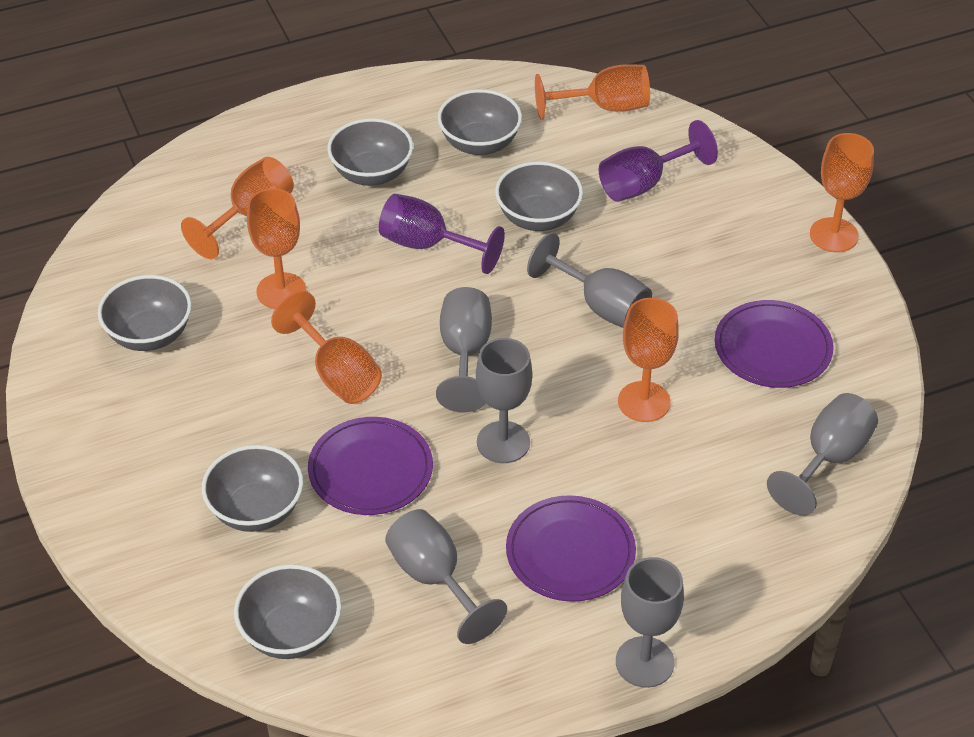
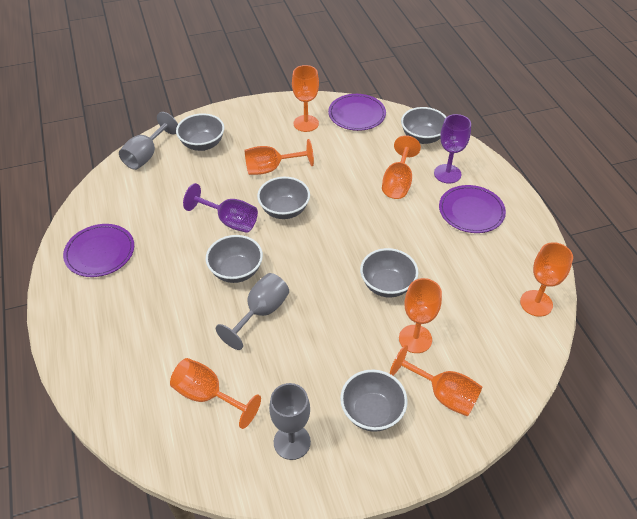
grey goblet: [385,509,507,644] [436,287,492,412] [476,338,532,463] [527,233,652,328] [616,557,684,688] [767,393,878,516] = 6 -> [119,112,178,170] [216,273,289,350] [269,383,311,460] = 3
orange goblet: [181,157,294,259] [247,188,306,309] [271,291,382,404] [535,64,650,120] [618,298,679,422] [810,133,874,252] = 6 -> [170,358,261,429] [245,139,314,175] [292,65,319,132] [382,135,421,199] [390,345,482,416] [399,278,442,353] [520,242,573,317] = 7

